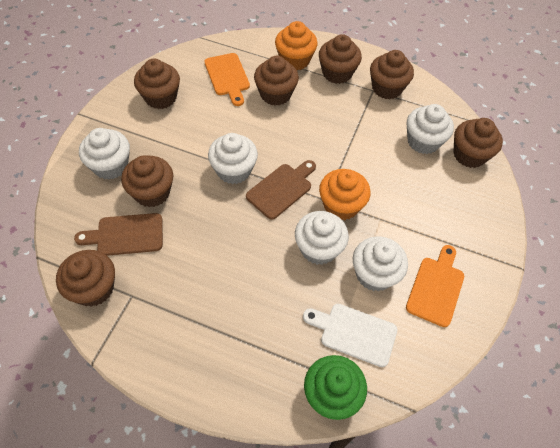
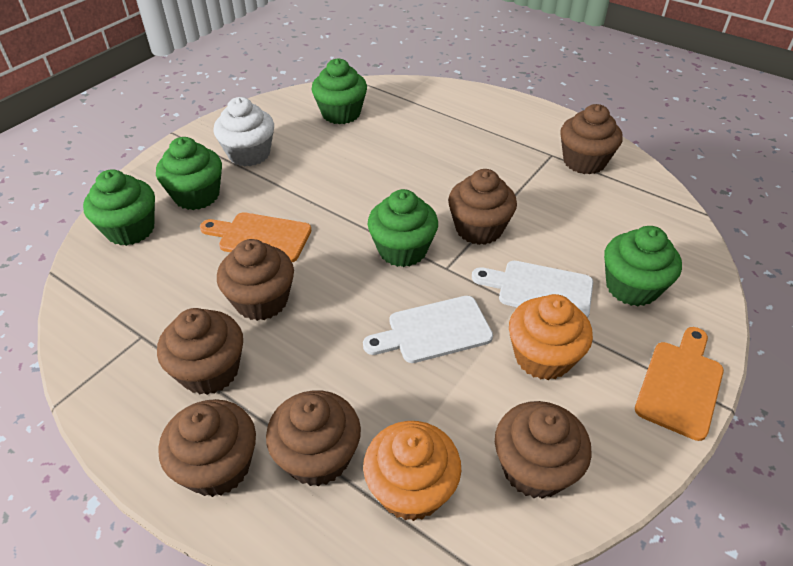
brown cutting board: [74,213,163,256] [246,160,316,220] = 2 -> none = 0
green cupcake: [304,355,367,420] = 1 -> [83,169,155,246] [156,137,222,210] [311,58,367,124] [368,189,438,267] [604,226,682,306] = 5
white cupcake: [79,128,130,180] [208,133,258,184] [295,211,349,265] [353,236,408,292] [407,104,454,154] = 5 -> [213,97,274,167] = 1
white cutting board: [303,304,397,367] = 1 -> [363,296,493,363] [472,261,593,318] = 2

